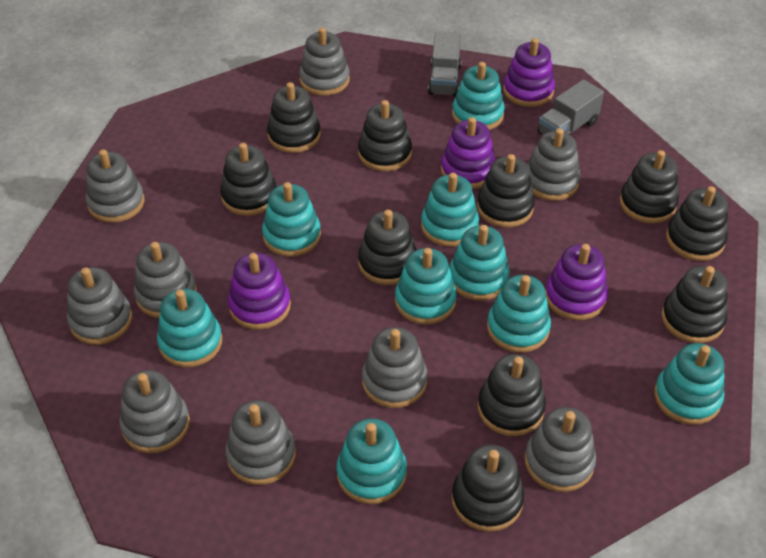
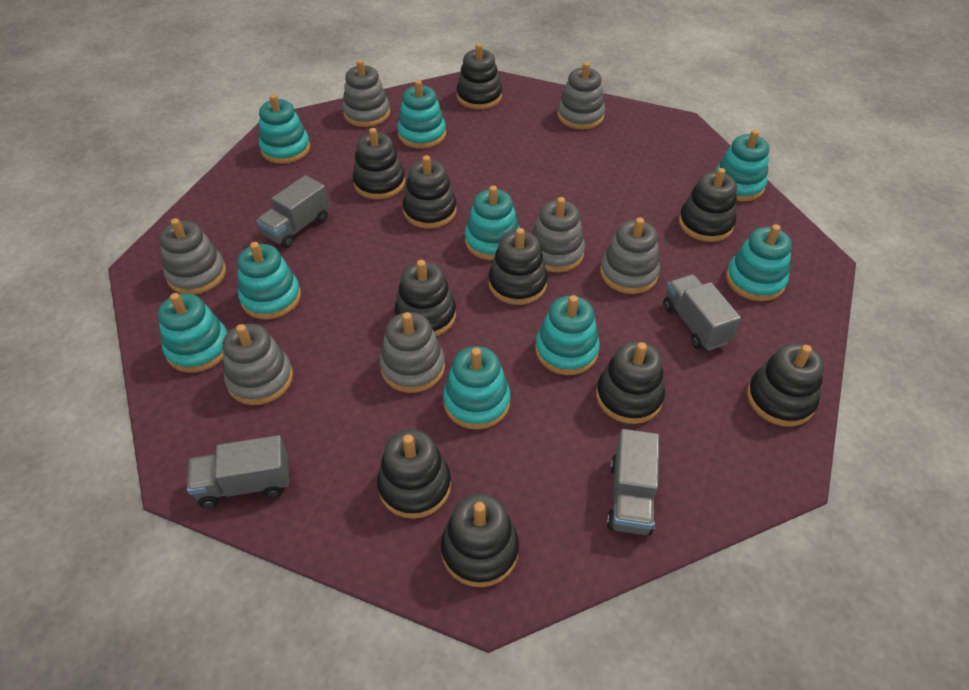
grey stacking toy: [67,267,132,345] [85,149,145,223] [119,370,190,453] [134,242,197,318] [225,400,296,485] [299,27,350,96] [362,327,428,408] [525,407,596,492] [527,128,581,201] = 9 -> [160,218,226,294] [222,324,293,405] [342,60,390,127] [379,312,445,393] [532,197,585,272] [557,62,605,129] [600,217,660,294] = 7
grey truck: [428,32,461,97] [538,80,604,135] = 2 -> [187,435,289,508] [257,175,329,248] [607,429,659,535] [663,275,741,351] = 4
purple stacking toy: [228,253,291,330] [441,117,496,189] [503,38,555,107] [545,244,608,320] = 4 -> none = 0

